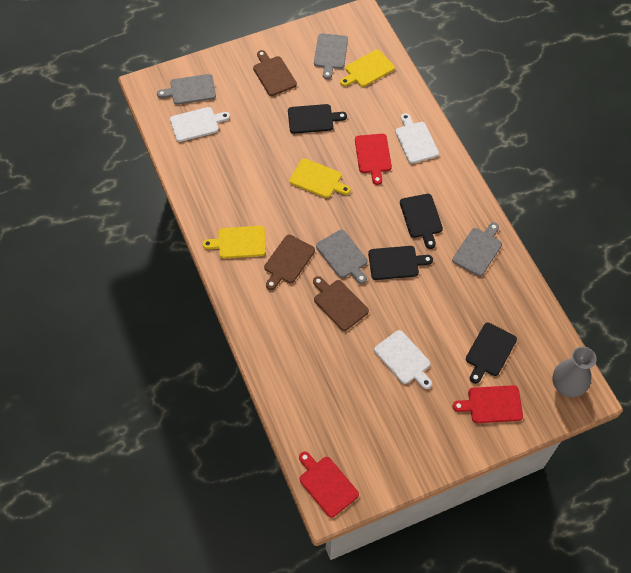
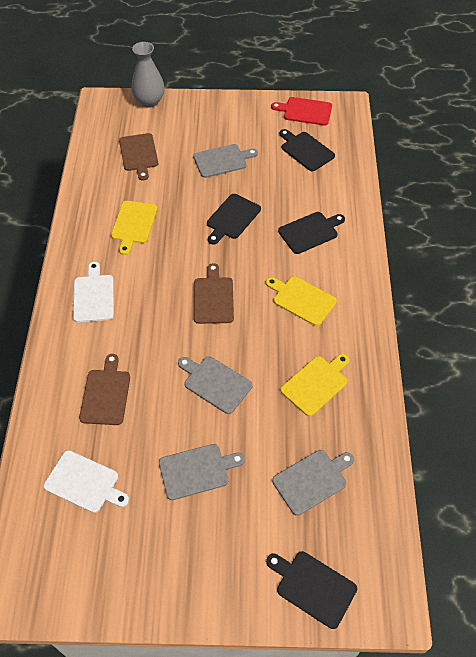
red cutting board: [299,452,359,518] [355,134,392,185] [453,385,523,423] = 3 -> [271,97,332,126] = 1
white cutting board: [170,107,230,142] [374,330,432,389] [395,113,439,164] = 3 -> [44,450,129,513] [73,262,114,322] = 2

